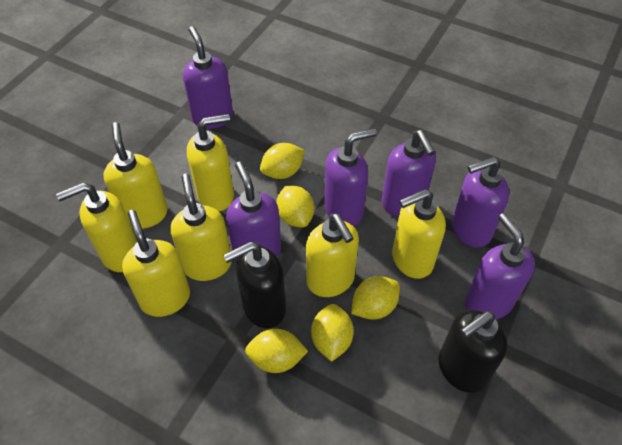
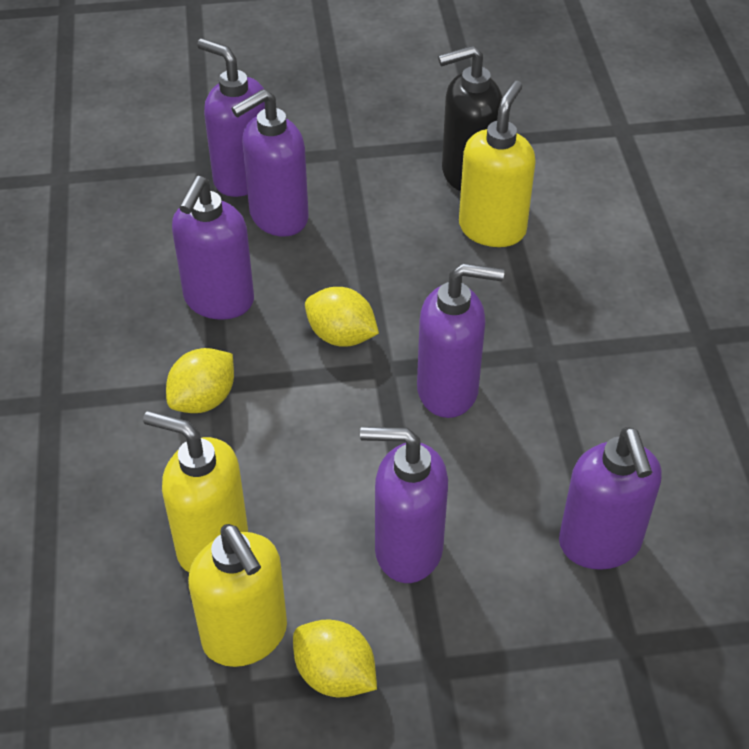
black soap dispenser: [223,242,286,328] [439,310,508,393] = 2 -> [438,45,502,191] = 1
yellow lemon: [245,329,308,373] [260,143,305,179] [276,186,314,227] [311,304,354,362] [351,276,400,320] = 5 -> [166,348,234,413] [293,619,377,697] [305,287,379,347] = 3
yellow soap dispenser: [56,183,137,272] [104,122,168,229] [122,210,190,317] [171,174,232,281] [187,114,234,211] [306,213,359,297] [392,189,446,279] = 7 -> [143,411,248,572] [188,524,287,667] [459,81,536,247] = 3

